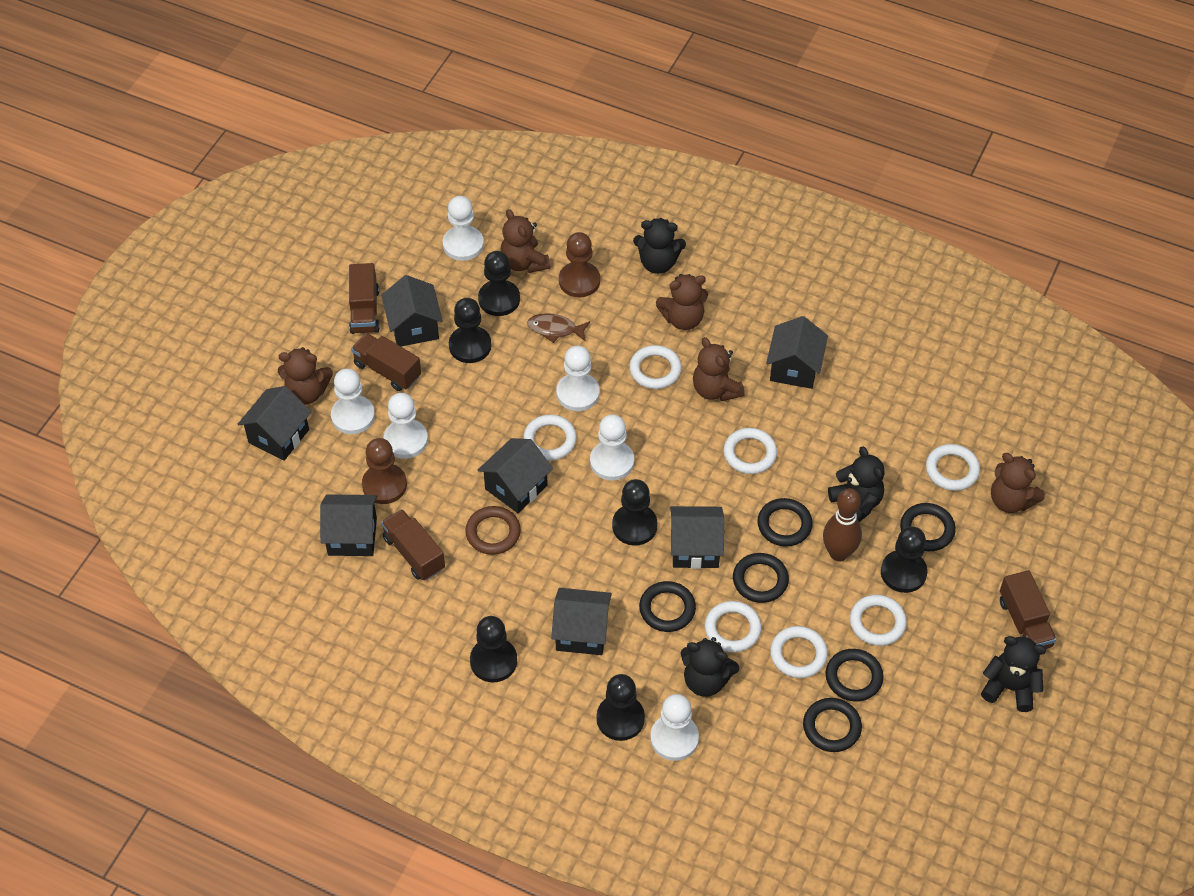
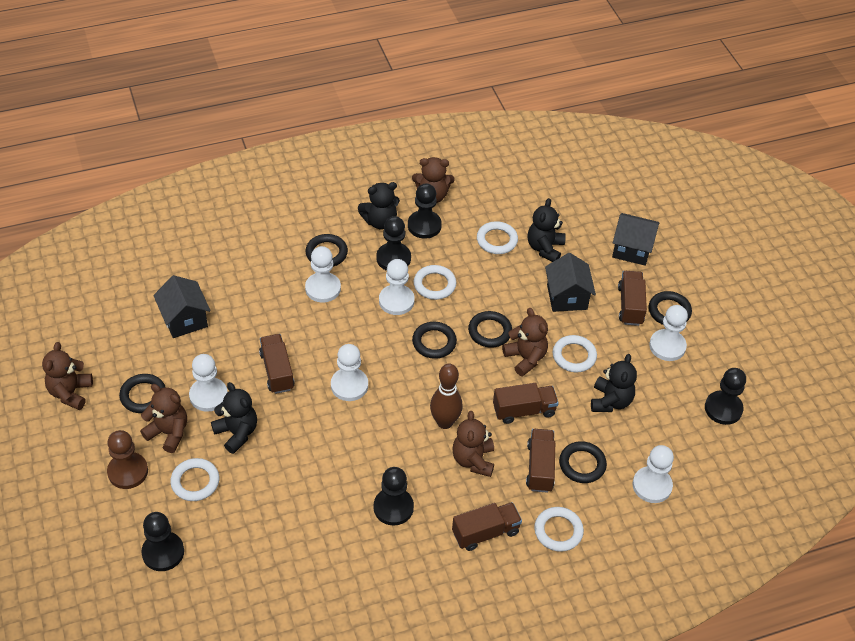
black house: [238,386,311,461] [320,494,377,556] [381,275,443,346] [478,438,553,513] [551,588,612,655] [670,506,724,569] [766,316,828,389] = 7 -> [153,275,210,338] [545,253,596,312] [612,213,659,266] = 3
black pawn: [449,298,491,363] [470,616,517,682] [478,251,520,316] [597,674,645,741] [612,479,657,545] [881,526,928,593] = 6 -> [141,512,184,571] [374,467,414,526] [376,216,411,271] [408,183,442,239] [705,368,746,425] = 5
brown fish: [527,313,590,343] = 1 -> none = 0
brown pawn: [362,438,407,504] [559,232,600,297] = 2 -> [107,430,148,489] = 1
brown ring: [465,506,521,555] = 1 -> none = 0
brown truck: [349,263,380,334] [351,333,421,391] [381,509,445,581] [1000,570,1057,649] = 4 -> [259,334,294,394] [452,502,522,551] [493,383,559,424] [526,429,555,493] [618,271,647,326] = 5
white ring: [523,415,577,460] [629,345,682,389] [705,601,762,652] [724,428,777,474] [770,626,828,678] [850,595,907,646] [926,444,980,491] = 7 -> [170,458,219,501] [414,265,456,300] [477,221,518,254] [534,507,584,552] [553,335,597,372] = 5

